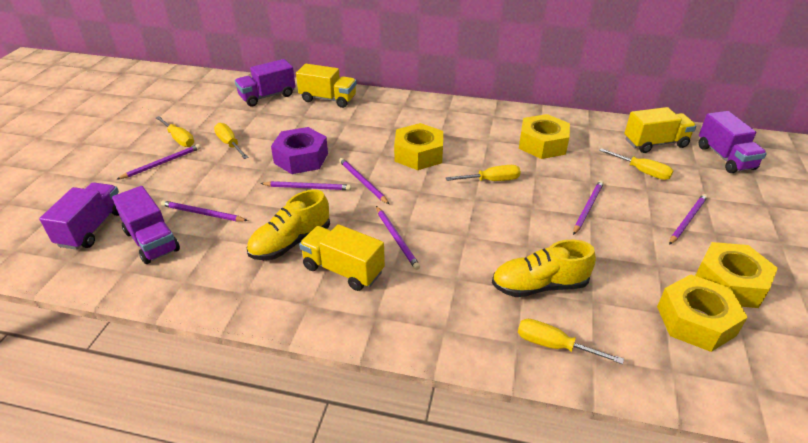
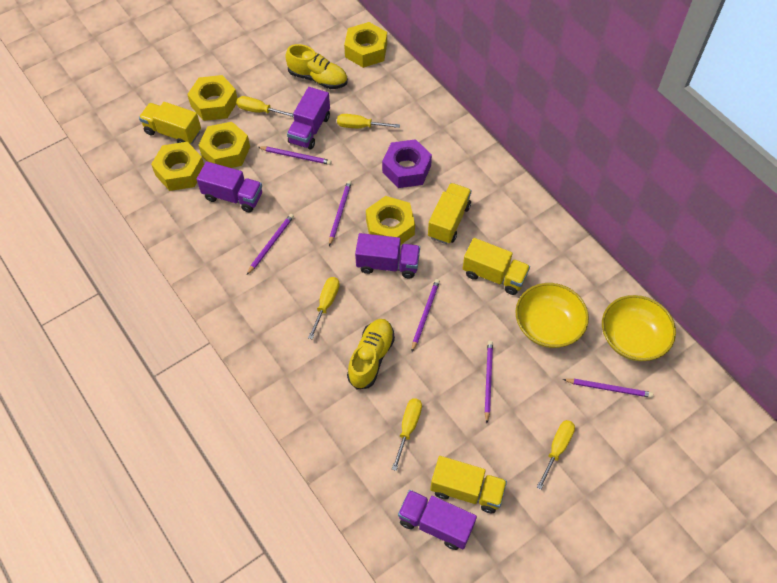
purple pencil: [116,144,201,180] [161,200,248,221] [260,181,351,190] [339,158,389,204] [376,206,420,270] [573,180,604,235] [669,194,708,245] = 7 -> [247,214,294,275] [258,147,332,165] [329,180,352,246] [412,279,440,351] [485,341,493,423] [563,379,653,398] = 6
yellow bowl: none = 0 -> [515,283,589,348] [602,295,676,361] = 2
yellow nut: [394,123,443,170] [519,114,570,159] [657,274,748,352] [695,242,778,308] = 4 -> [151,142,204,191] [187,75,237,121] [199,122,250,168] [344,22,387,68] [366,196,415,245] = 5
yellow truck: [296,64,356,108] [299,224,385,291] [624,107,696,153] = 3 -> [139,102,201,144] [428,183,472,244] [430,456,507,513] [462,238,530,295] = 4

